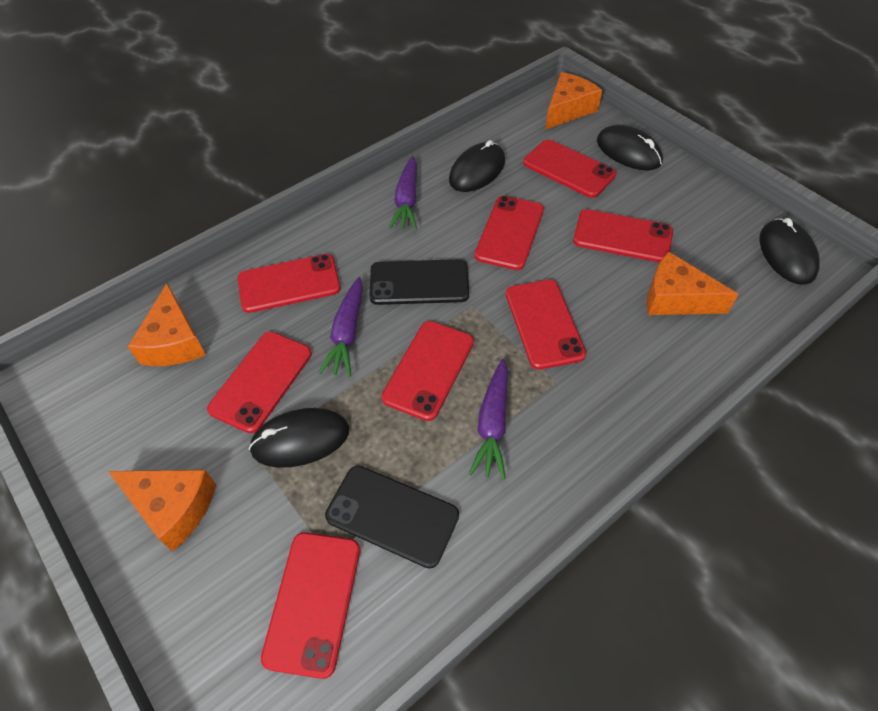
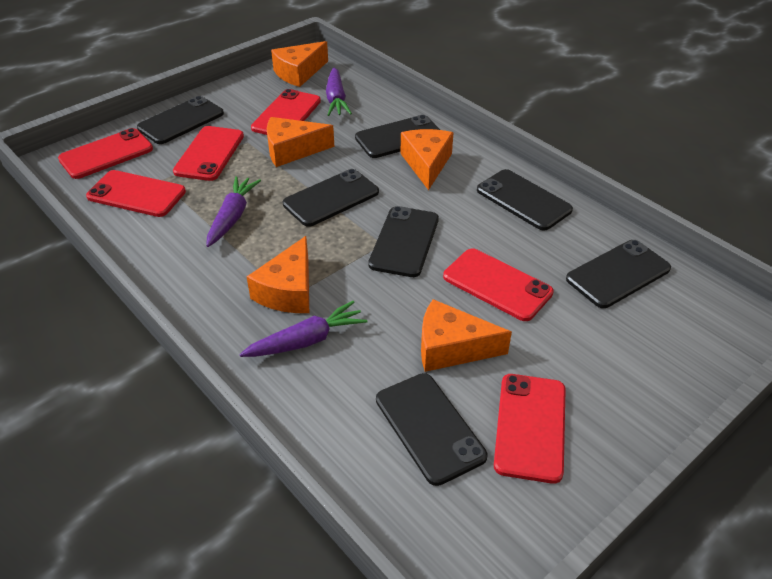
black mouse: [249,408,349,468] [449,140,505,192] [597,125,663,170] [759,218,820,285] = 4 -> none = 0
black phone: [325,466,459,569] [369,259,469,305] = 2 -> [137,96,224,144] [283,169,379,227] [355,115,440,158] [368,206,439,277] [376,373,487,486] [477,169,573,231] [566,240,671,308] = 7
orange cheese: [108,470,216,552] [128,283,206,366] [545,72,602,130] [647,252,739,315] = 4 -> [247,236,309,313] [267,117,334,167] [271,41,328,87] [401,129,454,190] [421,299,512,372] = 5
red phone: [207,332,312,433] [238,254,341,313] [261,532,360,679] [381,321,474,421] [475,196,544,270] [506,280,586,370] [523,139,616,198] [573,209,673,263] = 8 -> [58,128,153,179] [86,170,186,217] [173,126,244,181] [251,89,321,135] [443,248,554,321] [494,374,566,484] = 6

